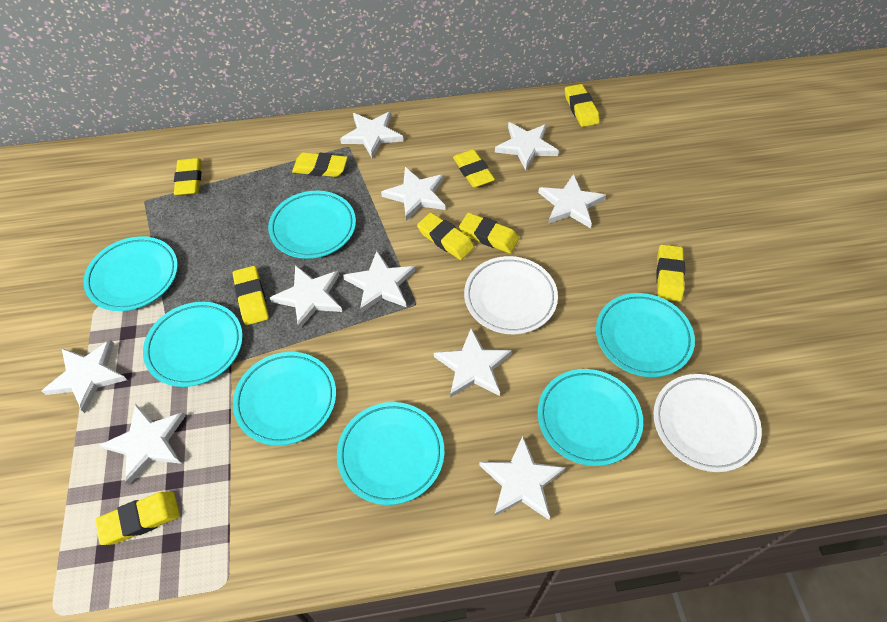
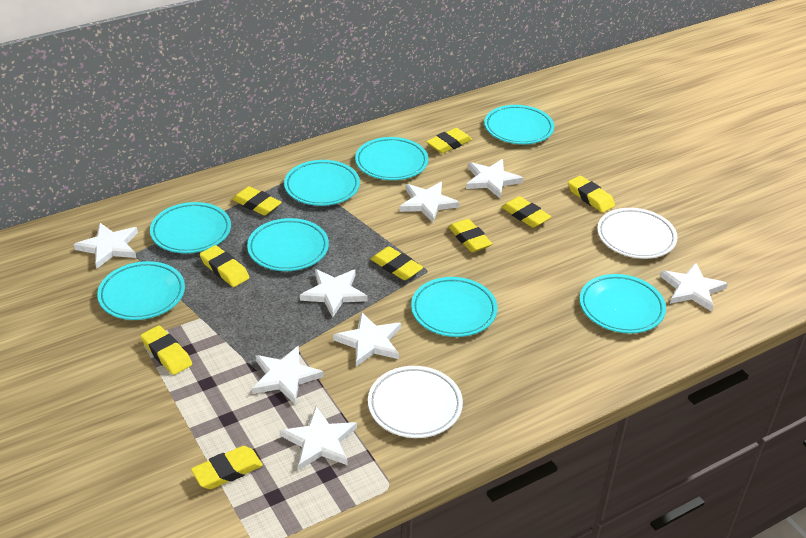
turquoise plate: [83,236,178,311] [143,302,243,387] [233,352,336,446] [268,191,356,259] [337,402,444,505] [538,369,643,466] [596,293,695,377] = 7 -> [97,261,185,320] [150,202,231,253] [247,218,329,271] [284,160,360,206] [355,137,428,180] [411,277,497,337] [484,105,554,144] [579,274,666,333] = 8
white star: [42,340,127,413] [100,404,186,485] [270,265,342,329] [340,111,403,158] [343,251,415,313] [381,167,445,221] [434,328,512,398] [479,436,566,520] [495,122,559,170] [538,174,606,228] = 10 -> [73,223,138,269] [252,345,324,404] [280,406,357,470] [300,269,368,317] [333,312,401,367] [399,182,460,223] [466,159,523,198] [660,262,728,312] = 8

